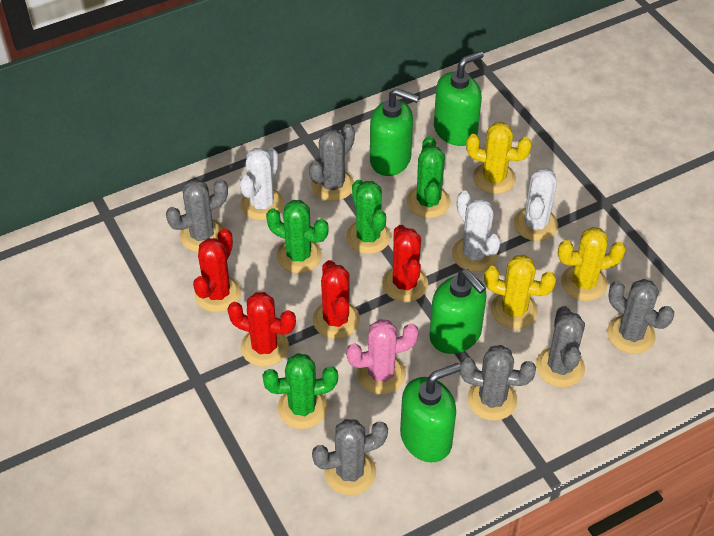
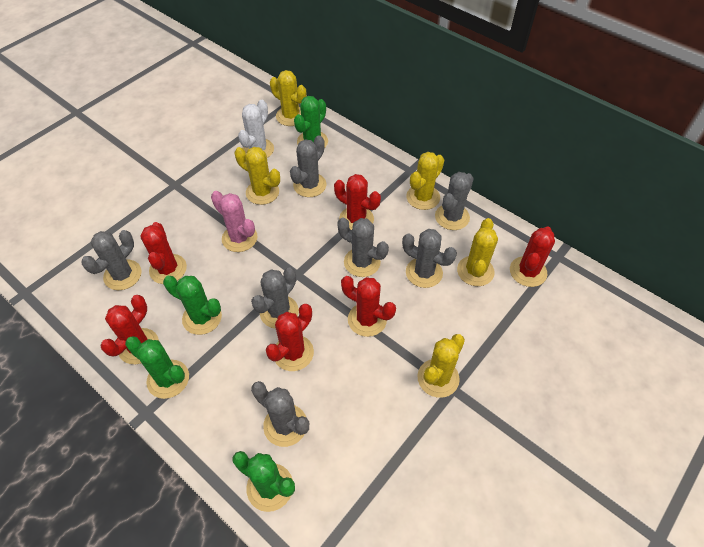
green soap dispenser: [370,88,419,176] [400,363,461,462] [429,269,487,354] [434,51,484,146] = 4 -> none = 0
grey cactus: [166,179,228,252] [309,124,355,201] [312,419,388,495] [460,345,536,421] [536,306,585,387] [607,279,674,354] = 6 -> [81,230,141,290] [251,267,299,329] [251,381,309,447] [290,135,326,197] [337,218,389,277] [402,229,457,288] [435,172,474,230] = 7
red cactus: [193,228,241,312] [227,292,296,367] [313,260,360,339] [382,225,428,302] = 4 -> [100,295,159,364] [140,222,187,284] [266,304,314,371] [334,174,381,230] [341,276,396,337] [510,227,555,287] = 6
white cactus: [240,148,284,220] [452,191,501,272] [514,167,558,241] = 3 -> [238,100,274,158] = 1
yellow cactus: [466,122,532,194] [484,255,556,329] [558,227,626,301] = 3 -> [235,147,280,205] [270,70,306,126] [406,152,444,210] [417,334,465,398] [457,218,498,286] = 5

